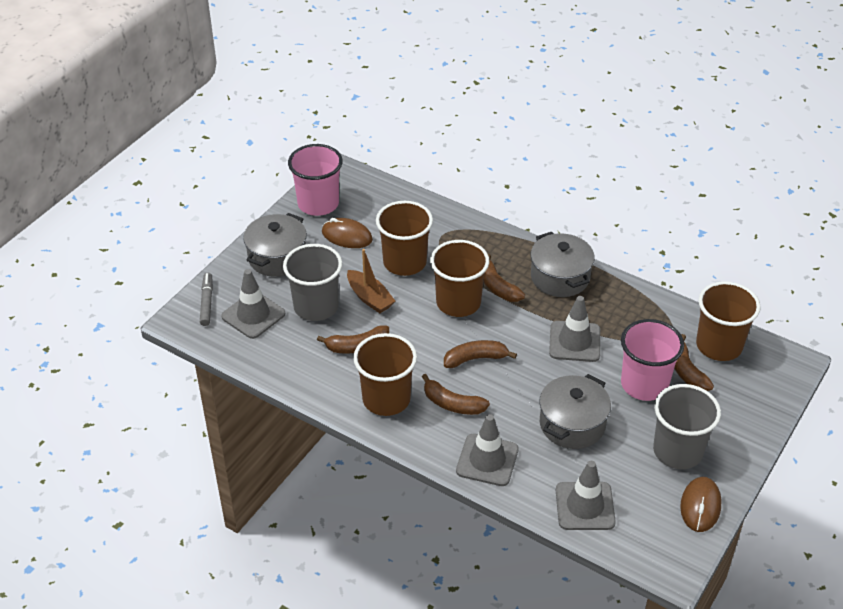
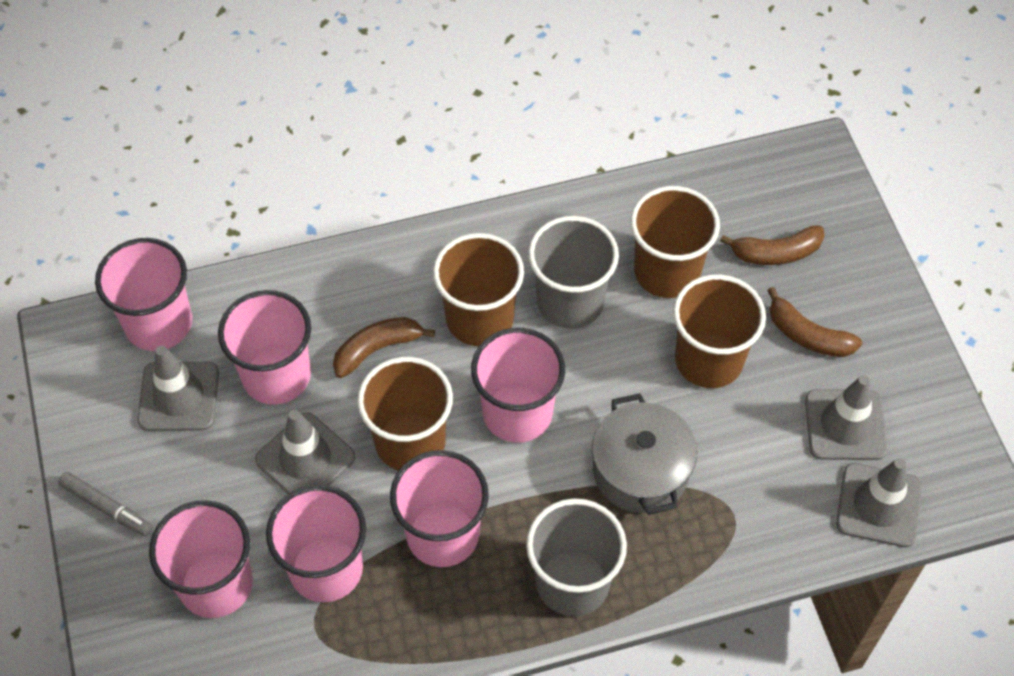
brown banana: [317,325,389,354] [422,374,490,415] [444,340,517,368] [483,254,525,302] [674,334,714,391] = 5 -> [333,317,435,378] [720,225,824,265] [767,287,862,357] = 3
brown boat: [347,249,395,313] = 1 -> none = 0
brown mouse: [322,218,373,248] [680,477,722,532] = 2 -> none = 0
grey pot: [243,213,307,277] [531,232,595,297] [539,374,611,449] = 3 -> [592,393,697,515] = 1
pink cup: [288,144,343,216] [621,319,684,401] = 2 -> [95,238,192,351] [149,500,253,618] [218,290,311,404] [266,485,366,602] [390,450,489,567] [471,328,565,442] = 6

